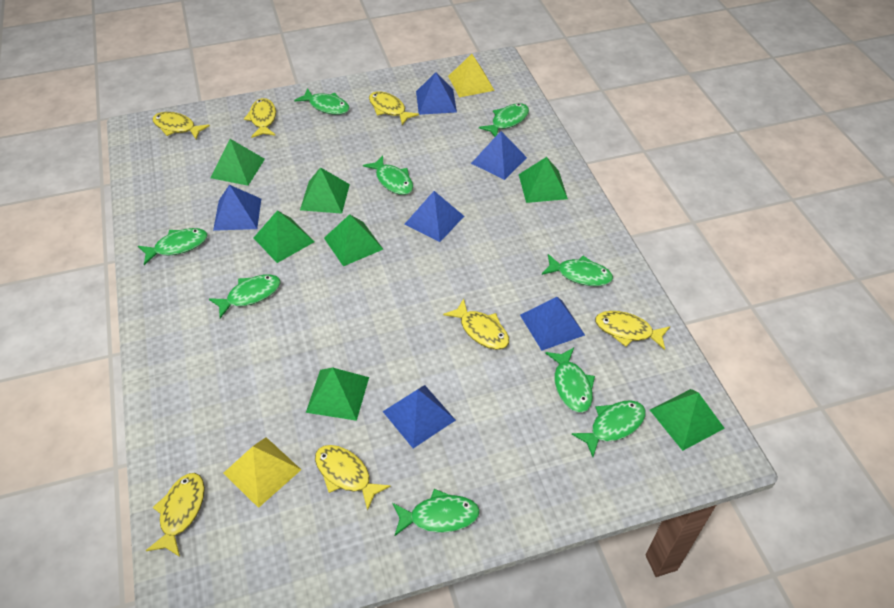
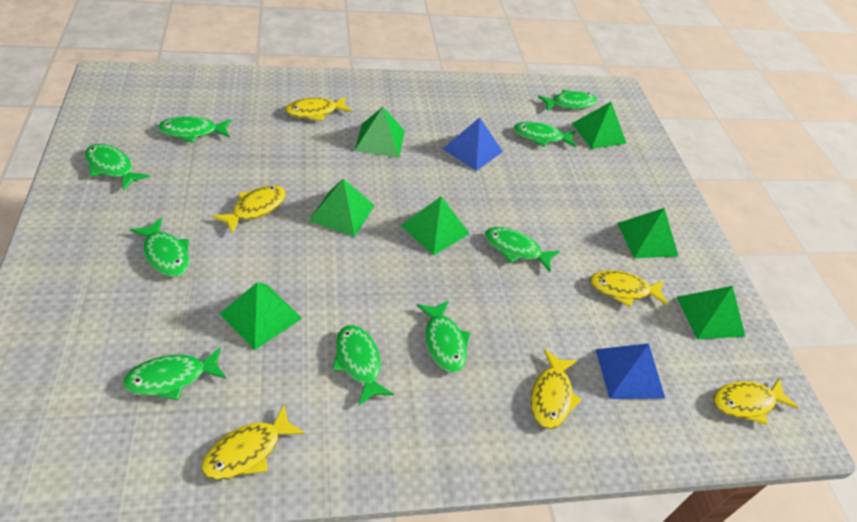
blue pyramid: [213,185,261,231] [383,385,456,448] [405,191,464,242] [416,72,457,115] [471,131,527,180] [520,297,585,351] = 6 -> [443,117,503,171] [595,343,665,399] = 2
yellow fish: [146,473,205,557] [152,112,210,139] [244,98,276,138] [315,445,391,511] [369,91,419,125] [443,298,509,350] [595,311,670,350] = 7 -> [201,405,305,480] [212,185,286,234] [285,96,353,121] [531,349,582,429] [590,270,668,307] [713,378,799,425] = 6
yellow pyramid: [223,437,301,508] [448,54,495,97] = 2 -> none = 0

